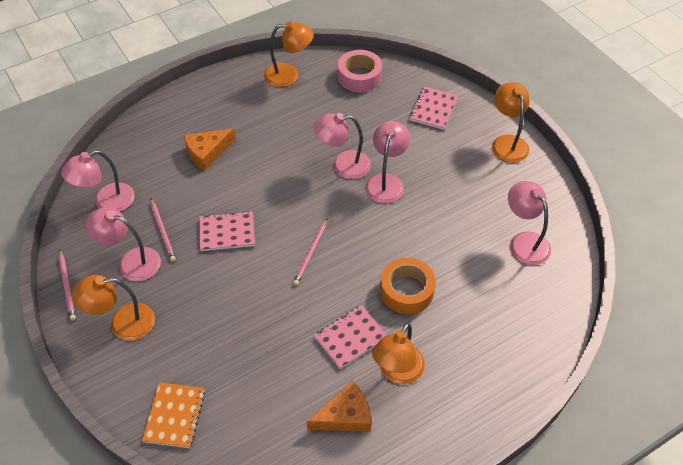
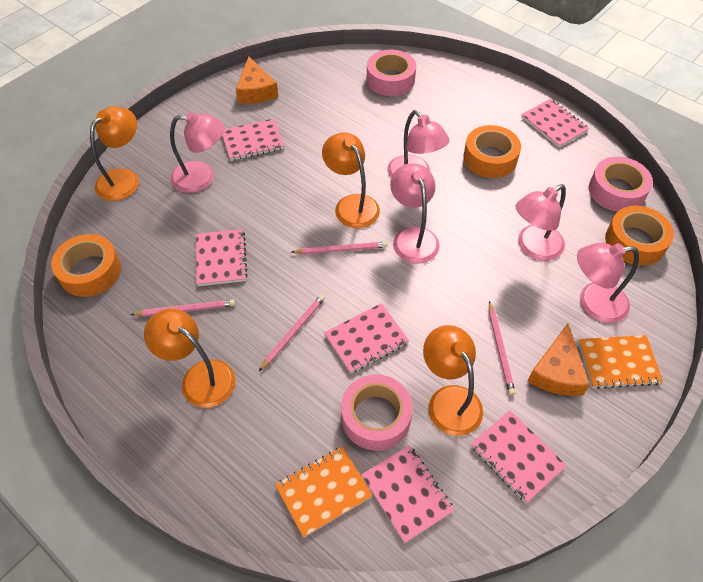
orange notebook: [142,382,205,448] = 1 -> [275,446,373,538] [579,335,663,389] = 2
orange tape: [380,258,436,314] = 1 -> [51,234,121,297] [463,125,521,178] [605,206,674,266] = 3
pink notebook: [199,211,255,251] [314,305,386,369] [409,86,458,130] = 3 -> [196,229,248,286] [222,119,284,161] [324,303,409,374] [361,445,455,543] [471,410,567,503] [521,99,589,148] = 6
pink pencil: [59,250,76,321] [150,199,176,262] [293,219,327,285] = 3 -> [131,299,235,316] [259,294,325,371] [291,242,388,254] [489,301,515,395] = 4
pink tape: [338,50,382,92] = 1 -> [341,374,413,451] [367,50,416,96] [589,157,653,212] = 3

